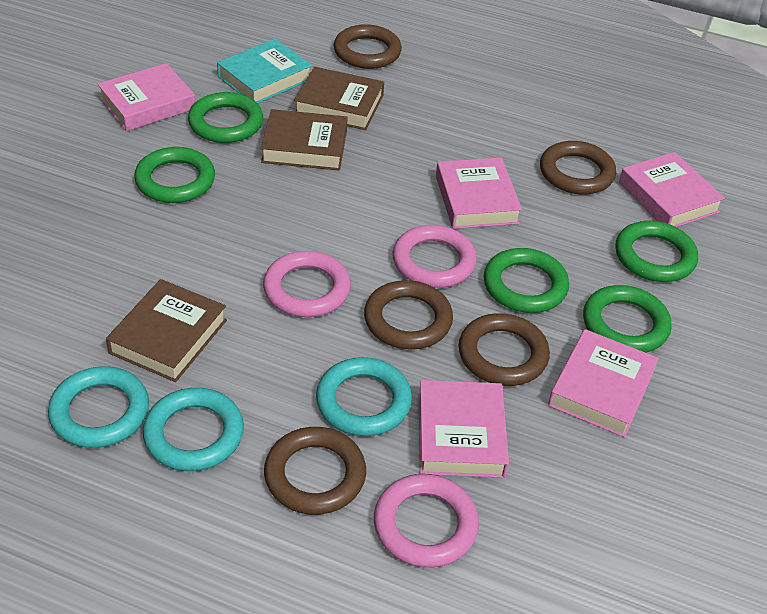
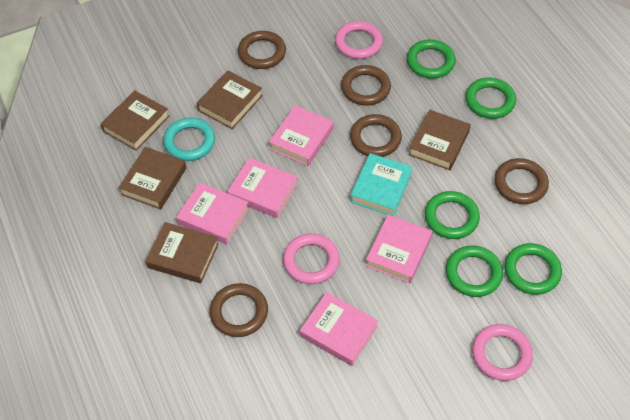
brown book: [106,279,227,382] [261,109,348,170] [294,67,384,130] = 3 -> [101,90,170,151] [118,147,186,209] [146,222,219,283] [197,70,263,129] [408,110,471,170] = 5
turquoise ring: [48,366,149,448] [143,388,244,471] [316,357,412,436] = 3 -> [163,118,215,161] = 1

